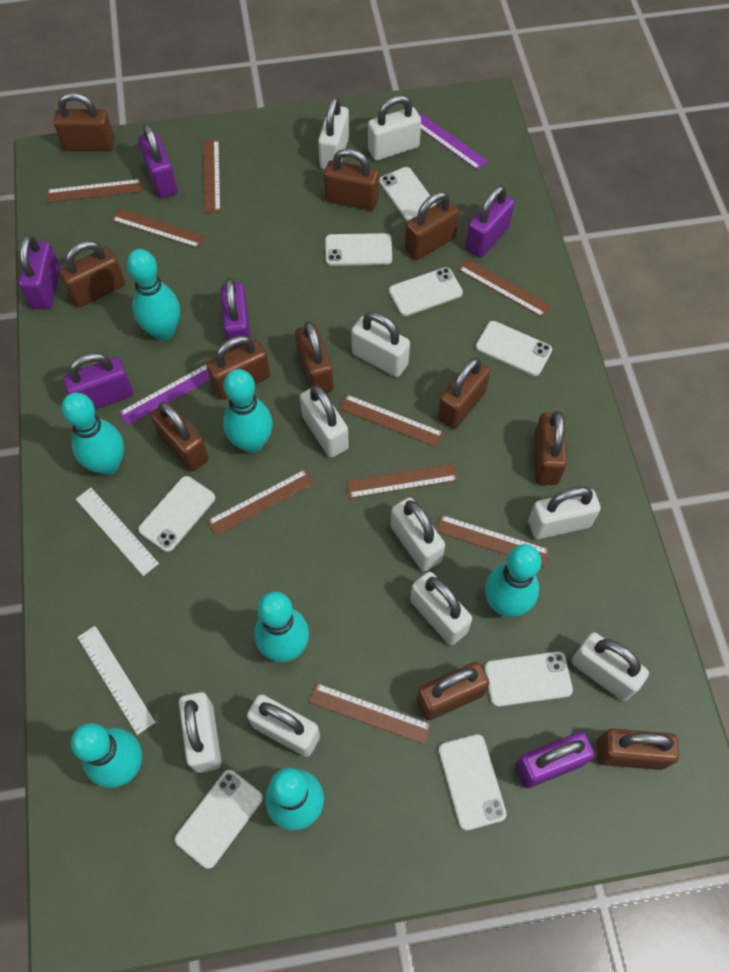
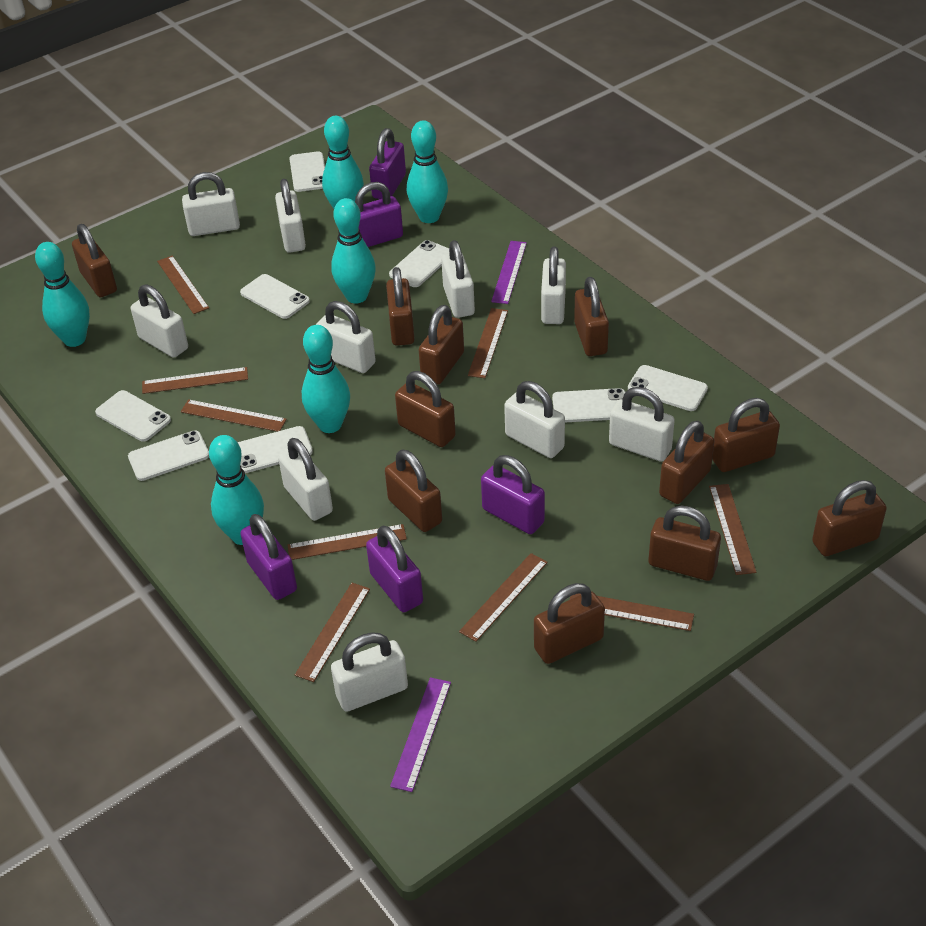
purple padlock: [19,235,61,310] [63,353,133,410] [138,123,178,198] [221,278,251,351] [465,185,514,258] [515,732,595,788] = 6 -> [240,514,297,600] [355,182,403,247] [366,526,423,612] [369,128,406,199] [481,455,545,534] = 5
turquoise bowling pin: [61,393,124,475] [71,723,142,788] [127,249,180,340] [223,369,273,453] [255,592,309,662] [265,768,324,831] [485,544,541,617] = 7 -> [35,242,90,347] [209,435,264,545] [302,325,350,433] [322,116,364,209] [331,198,376,303] [407,120,448,223] = 6
white ruler: [76,488,159,576] [77,626,156,735] = 2 -> none = 0

